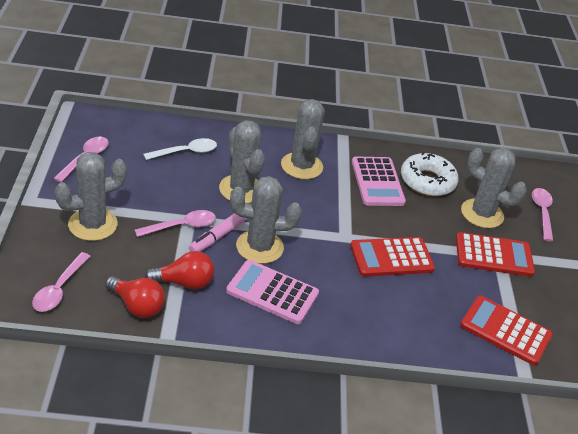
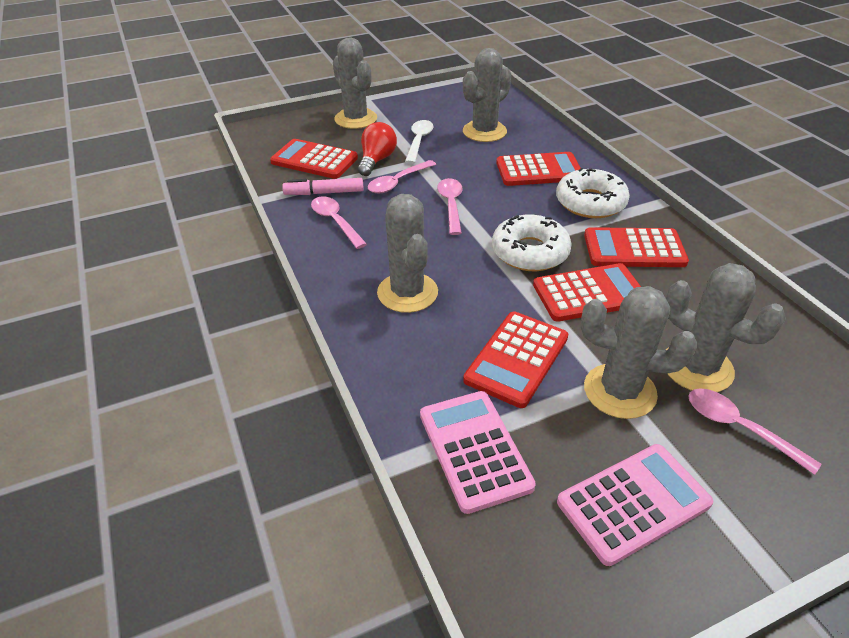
red calculator: [350,237,435,277] [456,232,535,277] [460,295,553,365] = 3 -> [270,139,358,179] [463,311,568,408] [496,152,581,186] [533,263,641,322] [584,227,689,267] = 5
red light bulb: [105,276,165,318] [145,251,214,290] = 2 -> [358,122,397,176] = 1
white donut: [401,152,459,196] = 1 -> [492,215,572,271] [556,168,630,218] = 2

